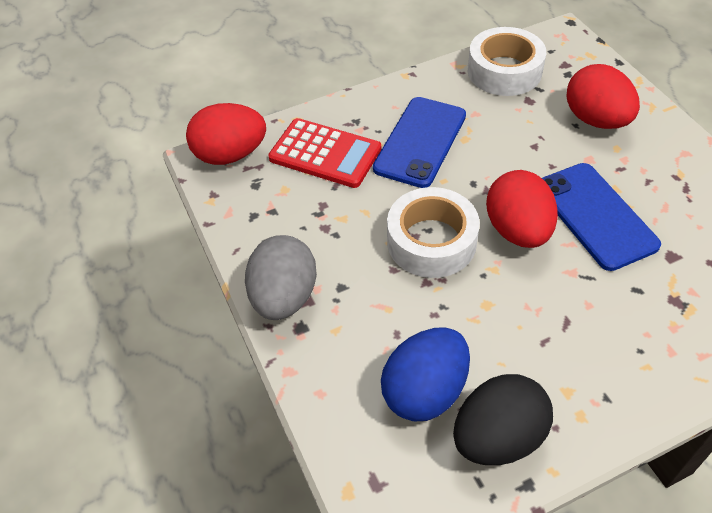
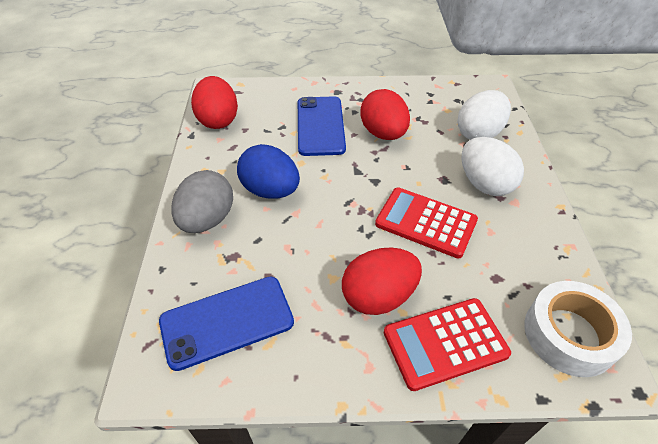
black egg: [453,374,553,465] = 1 -> none = 0
red calculator: [268,118,381,188] = 1 -> [375,187,478,258] [384,298,511,391] = 2
white egg: none = 0 -> [457,90,511,140] [461,137,524,196] = 2
white tape: [387,187,480,278] [468,27,546,96] = 2 -> [524,281,632,377] = 1

